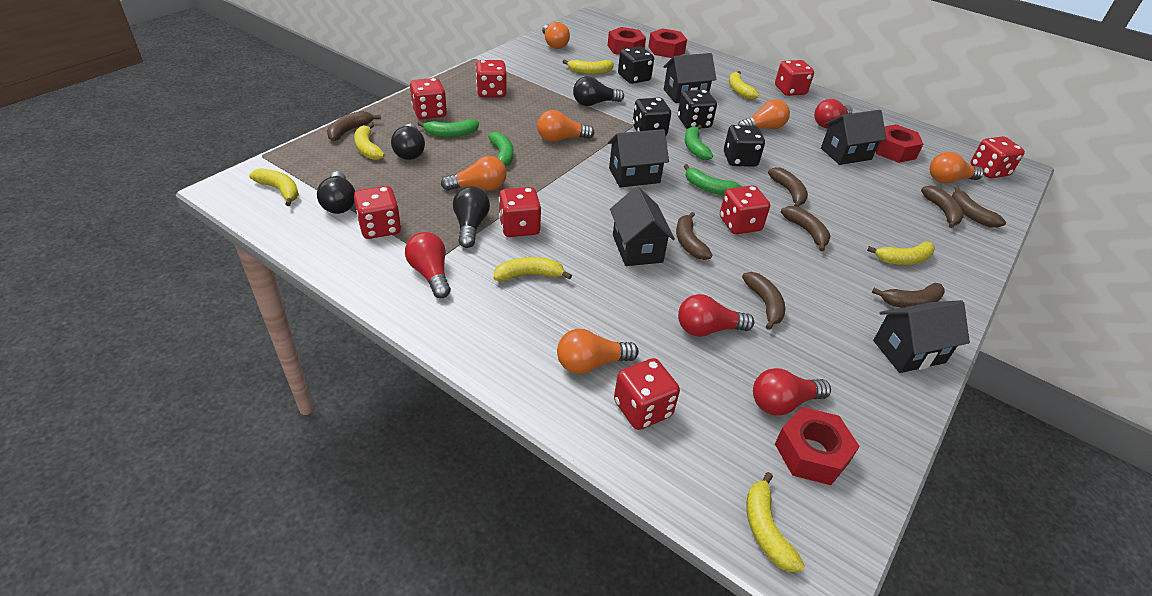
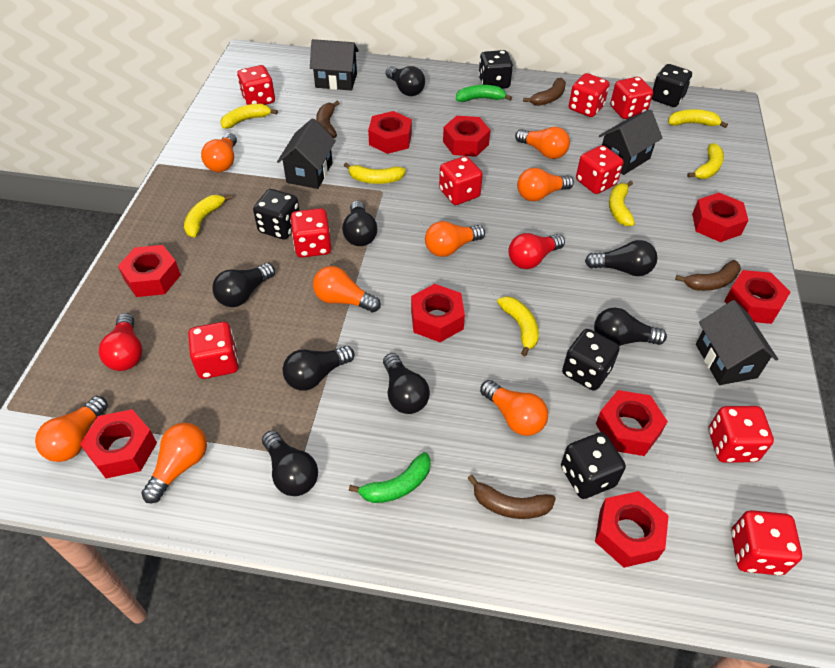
black dice: [618,46,654,84] [633,98,671,135] [678,90,717,129] [724,125,765,167] = 4 -> [253,189,300,240] [479,50,513,89] [561,432,626,499] [562,329,620,391] [652,64,692,107] = 5
black house: [608,129,669,187] [610,186,675,266] [663,53,716,103] [821,110,887,165] [873,300,970,373] = 5 -> [277,118,336,189] [310,39,359,90] [599,109,663,175] [696,300,778,385] = 4
black light bulb: [317,171,355,214] [391,124,425,160] [453,186,490,248] [573,76,624,106] = 4 -> [212,263,275,307] [262,430,318,496] [283,346,354,390] [342,200,377,246] [383,353,430,414] [386,66,425,96] [585,240,657,276] [594,307,667,346] = 8
brown banana: [327,111,381,141] [676,212,713,260] [742,272,785,330] [768,167,808,207] [781,206,830,252] [872,283,945,308] [921,186,964,228] [952,187,1006,228] = 8 -> [316,101,340,138] [467,474,556,519] [523,78,566,106] [675,260,741,291] = 4
green banana: [418,119,479,137] [488,132,513,167] [684,164,742,195] [685,125,713,160] = 4 -> [349,452,431,503] [456,85,512,102] = 2
orange light bulb: [441,156,507,191] [537,110,594,142] [542,22,570,49] [557,329,639,374] [738,99,790,129] [930,152,984,184] = 6 -> [35,396,108,462] [141,422,207,503] [201,133,237,172] [313,266,381,313] [425,221,485,257] [480,380,548,436] [515,127,570,159] [517,168,574,201] = 8
red dice: [354,186,401,239] [410,78,447,119] [476,60,507,97] [499,187,541,237] [614,358,680,430] [720,185,770,234] [775,60,814,96] [970,136,1025,178] = 8 -> [188,322,239,379] [237,65,275,105] [290,208,331,258] [439,156,483,205] [569,73,610,117] [576,145,623,194] [610,77,653,119] [709,406,774,463] [731,510,802,575] = 9
red light bulb: [405,232,451,298] [678,294,754,337] [753,368,831,416] [814,99,853,128] = 4 -> [99,313,142,371] [508,233,565,269] = 2
red nut: [608,27,646,55] [648,28,687,58] [775,407,860,485] [876,124,923,163] = 4 -> [80,409,157,479] [118,245,181,297] [368,111,412,154] [411,284,465,342] [443,116,490,157] [595,491,669,568] [596,390,668,456] [692,193,748,242] [725,270,790,324] = 9

